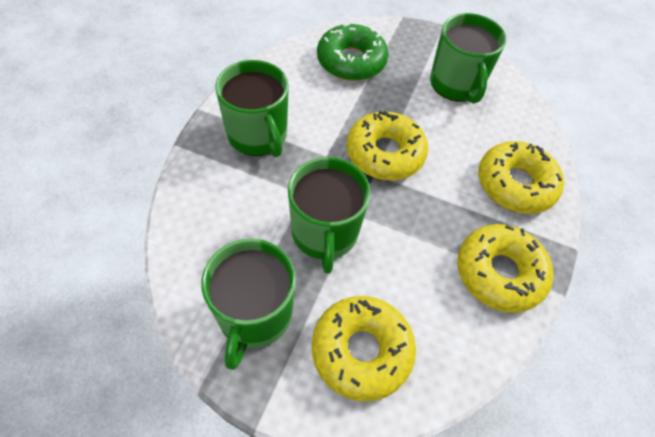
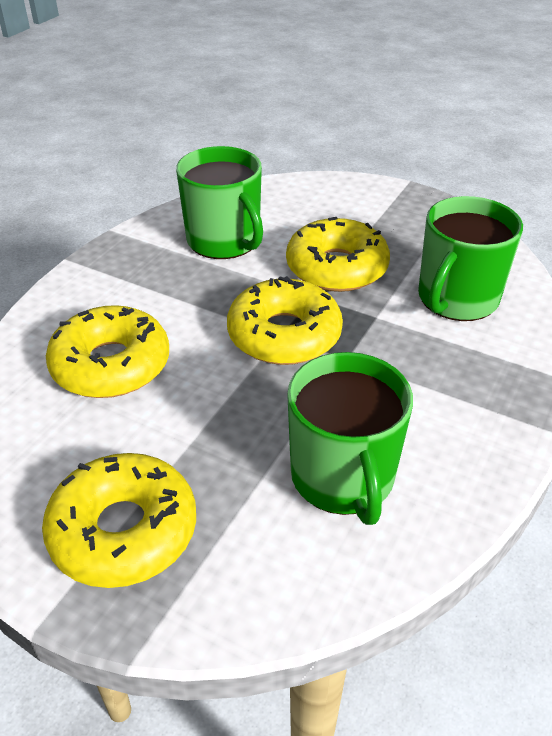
green donut: [317,23,389,81] = 1 -> none = 0
green mug: [201,238,296,370] [215,60,289,157] [288,157,370,274] [430,13,506,103] = 4 -> [176,146,263,259] [287,352,413,525] [418,196,523,321] = 3

